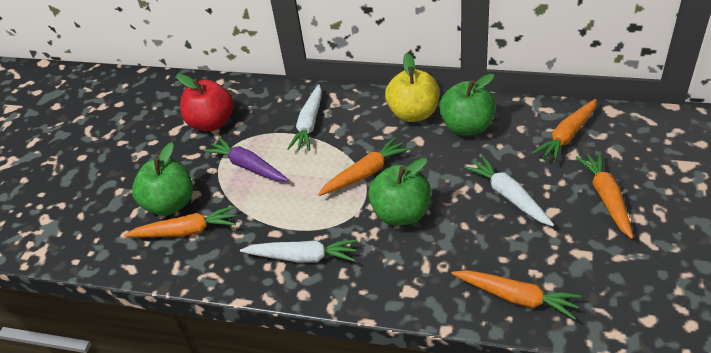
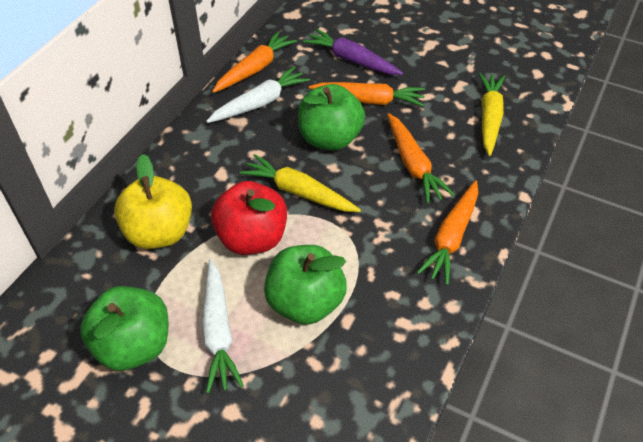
orange carrot: [124,206,236,238] [318,137,410,196] [451,270,582,320] [532,99,597,163] [576,152,633,239] = 5 -> [212,31,297,93] [309,82,425,106] [387,113,455,204] [417,180,478,285] = 4
white carrot: [240,239,357,263] [287,85,322,151] [464,156,554,226] = 3 -> [202,259,244,394] [206,66,310,123] = 2
yellow carrot: none = 0 -> [239,154,361,212] [479,73,505,156] = 2

